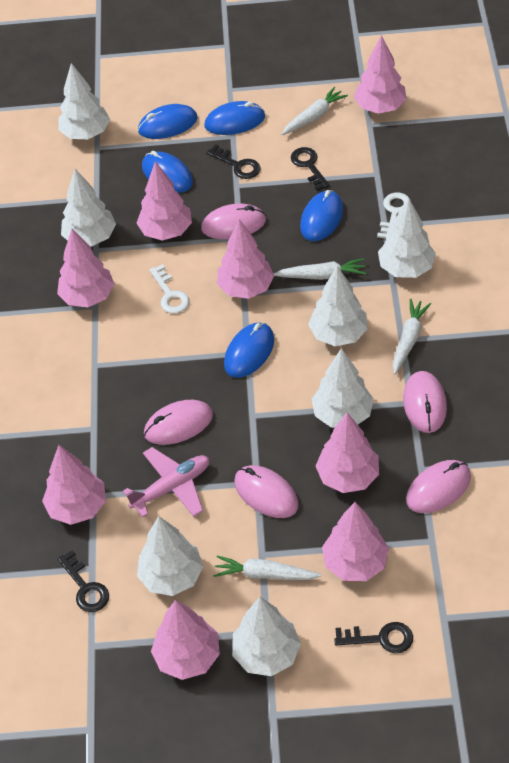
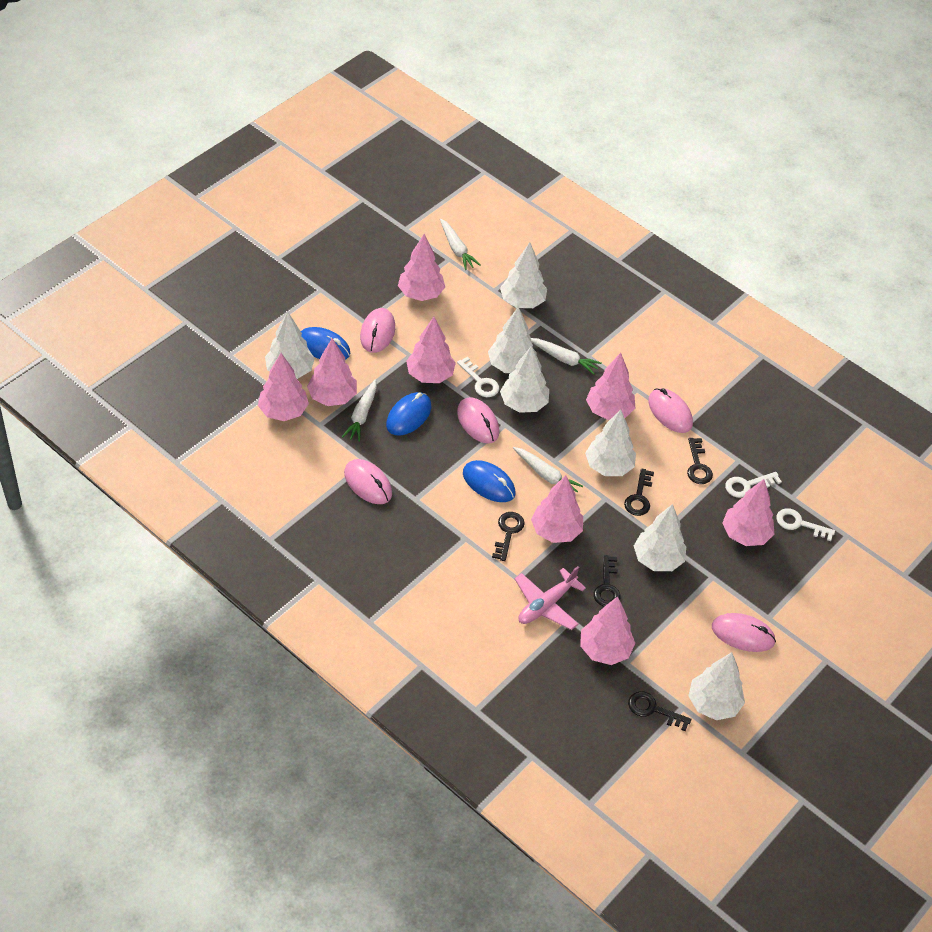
black key: [57,550,109,612] [207,144,261,179] [291,147,330,191] [334,622,413,653] = 4 -> [492,512,525,561] [594,555,621,607] [624,468,654,516] [628,691,691,731] [687,438,713,484] = 5
blue mouse: [138,104,198,139] [142,151,193,193] [204,101,265,135] [224,323,274,378] [300,190,343,241] = 5 -> [301,327,351,360] [386,392,431,435] [463,460,516,502] = 3
white key: [149,264,190,313] [377,192,411,239] = 2 -> [457,357,499,397] [725,472,782,498] [776,508,835,541] = 3

